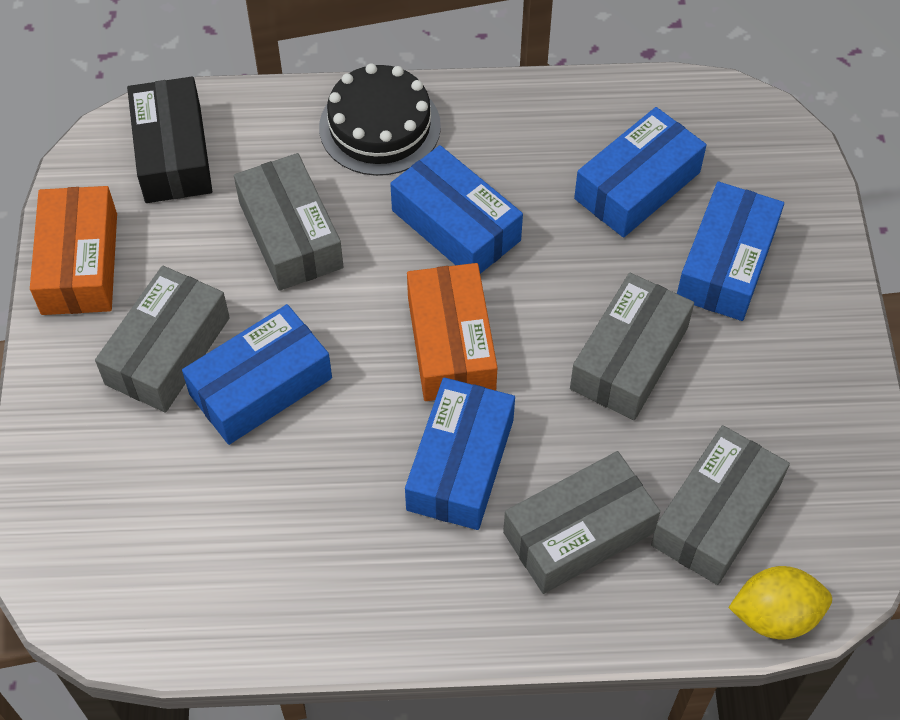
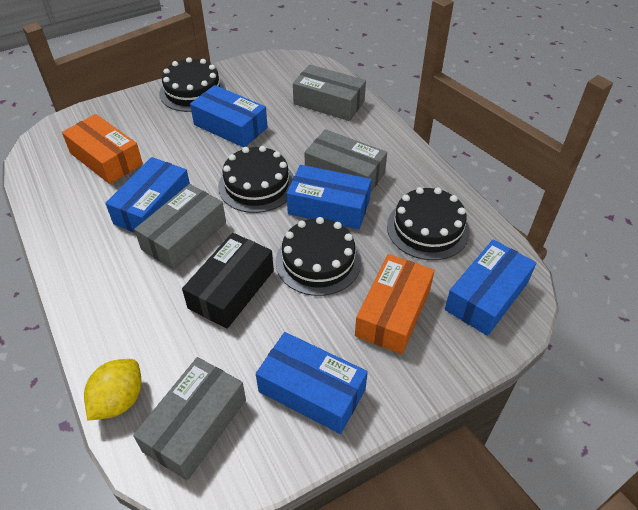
black cake: [319,63,441,176] = 1 -> [159,57,226,112] [218,146,294,213] [276,217,362,296] [387,187,470,260] = 4
grey box: [95,266,230,413] [234,153,343,291] [503,451,660,594] [570,273,694,420] [651,425,790,585] = 5 -> [133,357,246,481] [134,184,226,270] [293,64,366,121] [304,129,387,193] = 4

